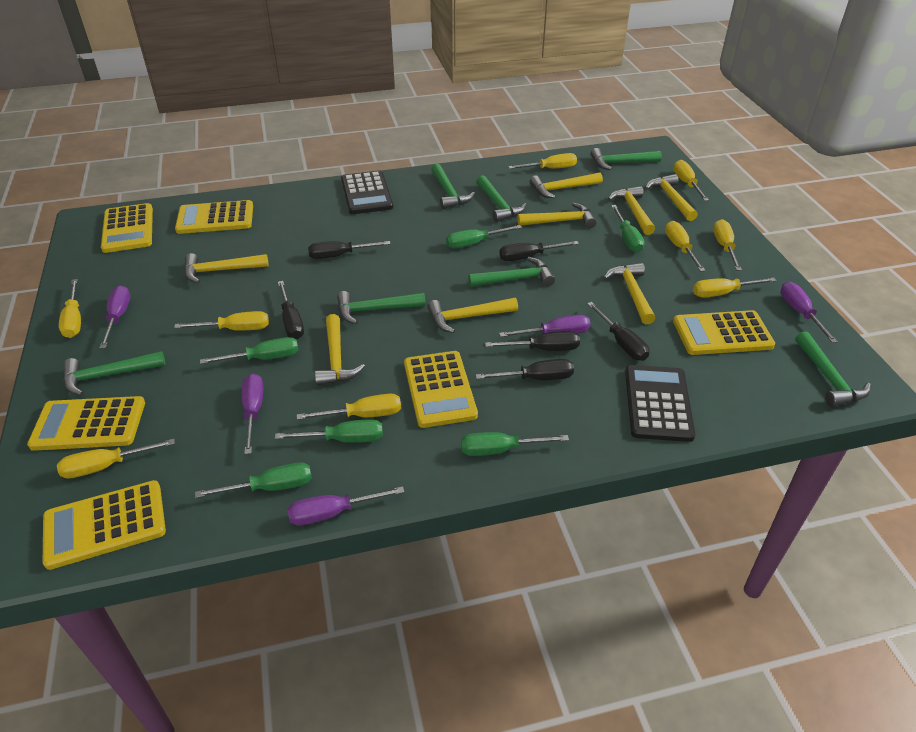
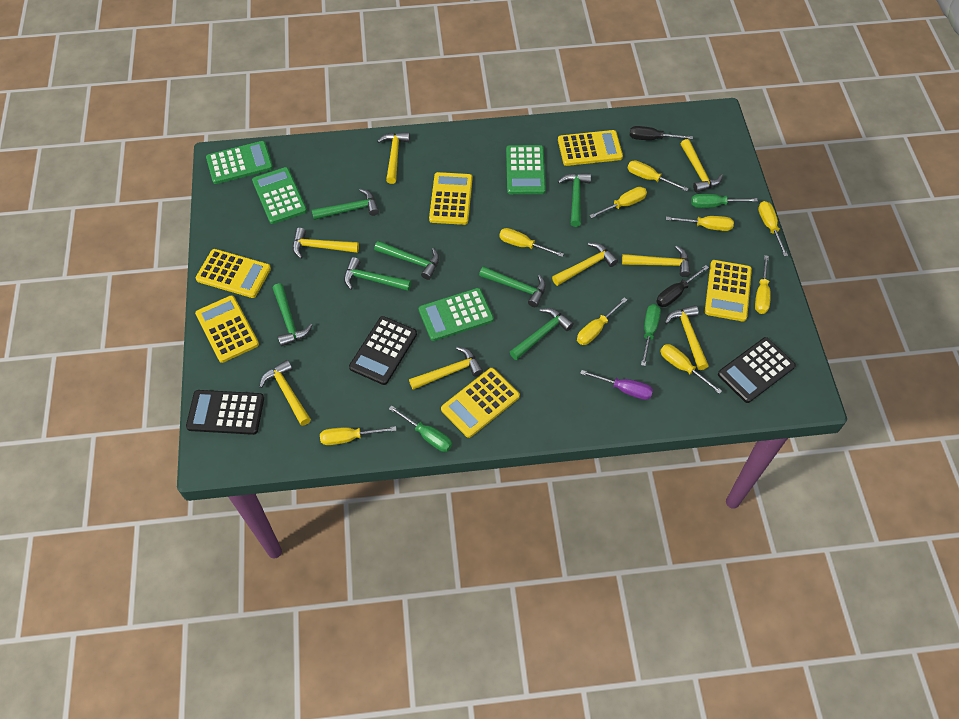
black calculator: [341,170,393,214] [625,365,695,442] = 2 -> [186,390,264,435] [349,316,417,385] [718,337,796,403] = 3
black screwdriver: [278,281,304,339] [308,241,390,259] [476,359,574,380] [485,331,580,351] [499,241,579,261] [587,302,649,361] = 6 -> [630,126,693,140] [656,265,709,307] = 2
green calculator: none = 0 -> [206,141,273,184] [252,167,307,224] [419,288,494,341] [506,145,546,194] = 4
green screwdriver: [195,462,312,498] [200,337,298,364] [275,419,383,443] [446,225,522,248] [461,432,569,456] [611,205,645,252] = 6 -> [389,405,452,452] [641,304,661,366] [691,194,758,208] = 3
purple screwdriver: [100,286,130,349] [242,373,263,454] [288,486,404,525] [499,315,591,337] [781,282,838,343] = 5 -> [580,370,653,400] = 1

